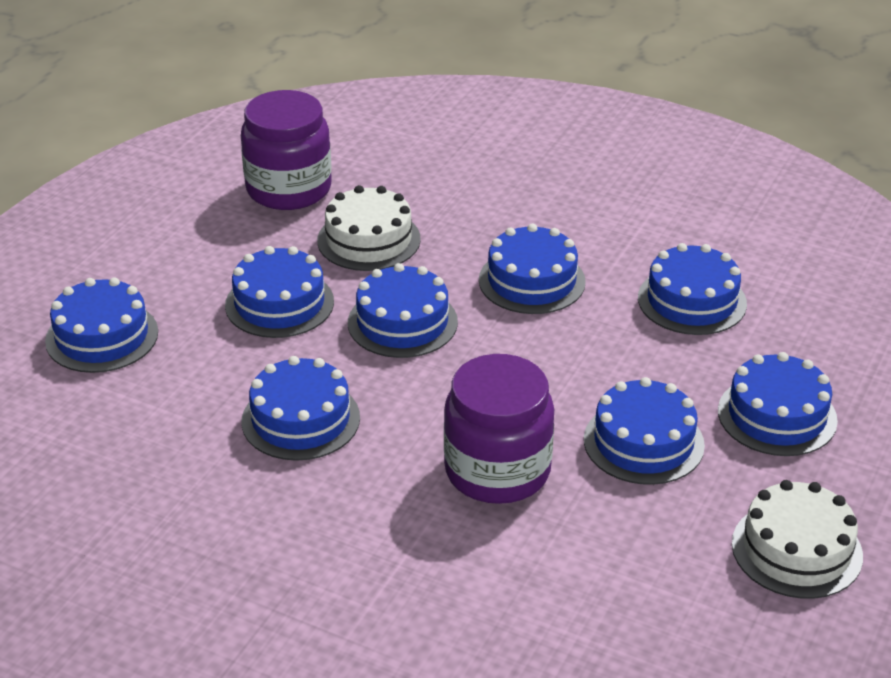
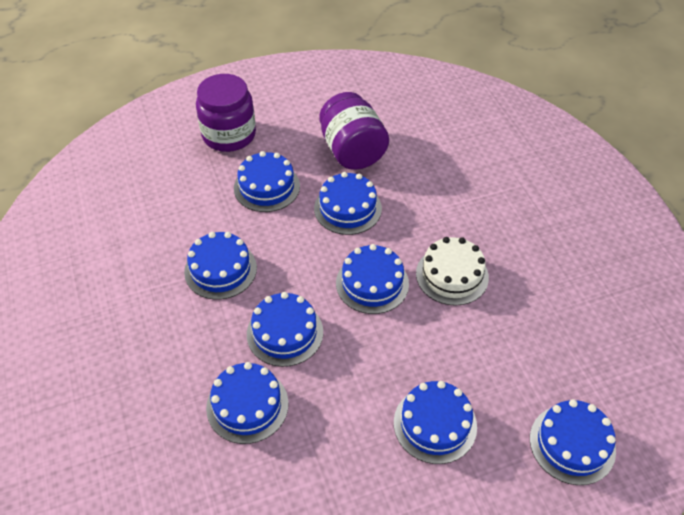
white cake: [317,185,421,271] [732,480,863,599] = 2 -> [416,237,489,306] = 1

